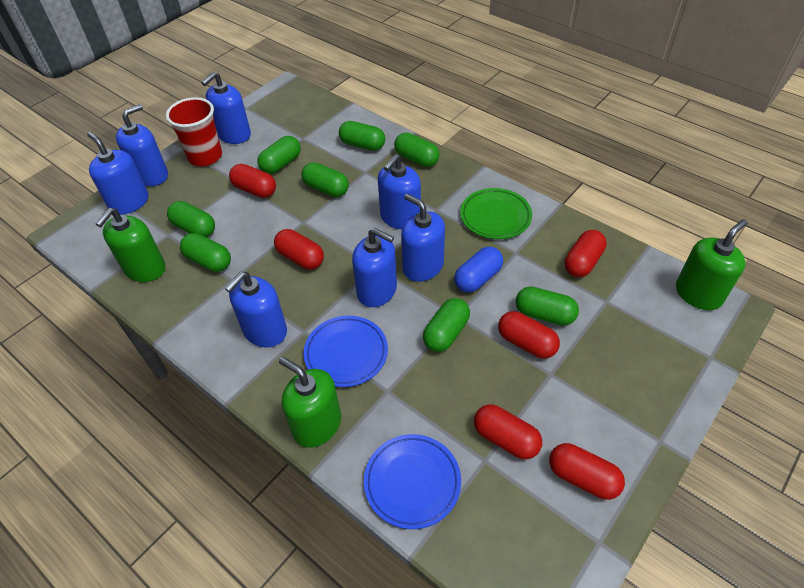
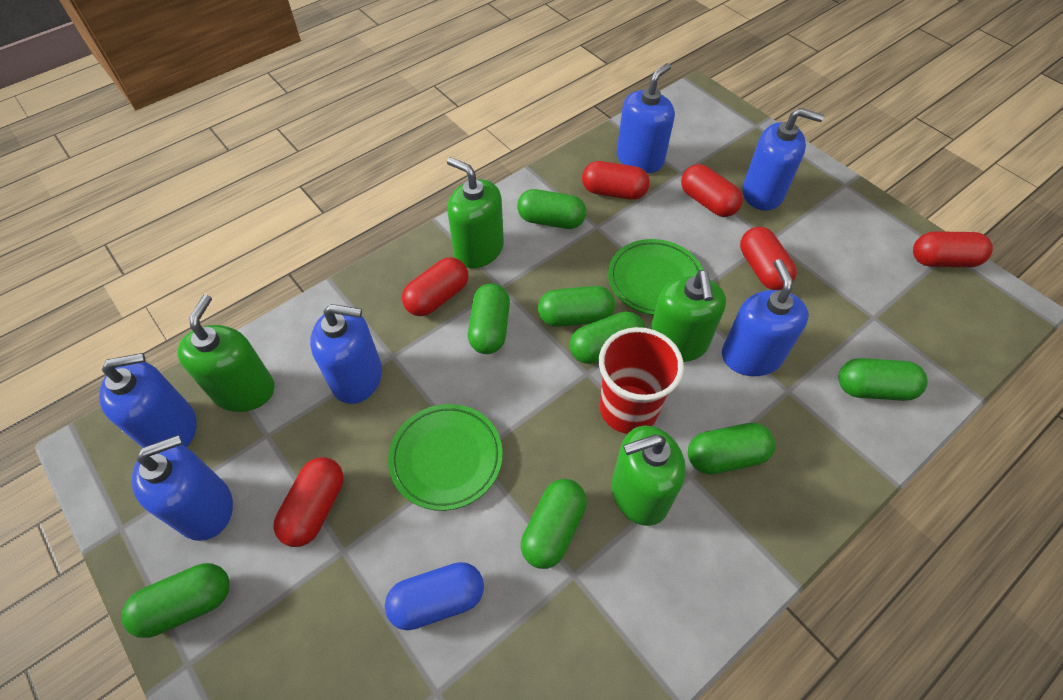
blue plate: [304,316,388,387] [364,434,461,529] = 2 -> none = 0
blue soap dispenser: [87,132,149,215] [116,104,168,186] [201,72,251,144] [225,272,287,347] [352,228,397,307] [378,154,421,229] [401,194,445,282] = 7 -> [99,353,197,448] [132,435,233,541] [310,304,382,404] [617,63,675,173] [722,259,809,376] [743,108,824,211] = 6
green plate: [460,188,532,239] = 1 -> [388,404,503,511] [608,239,703,315] = 2
green soap dispenser: [96,208,165,282] [279,357,341,448] [676,219,748,310] = 3 -> [177,295,275,412] [447,157,504,268] [611,425,686,526] [650,270,726,362] = 4

